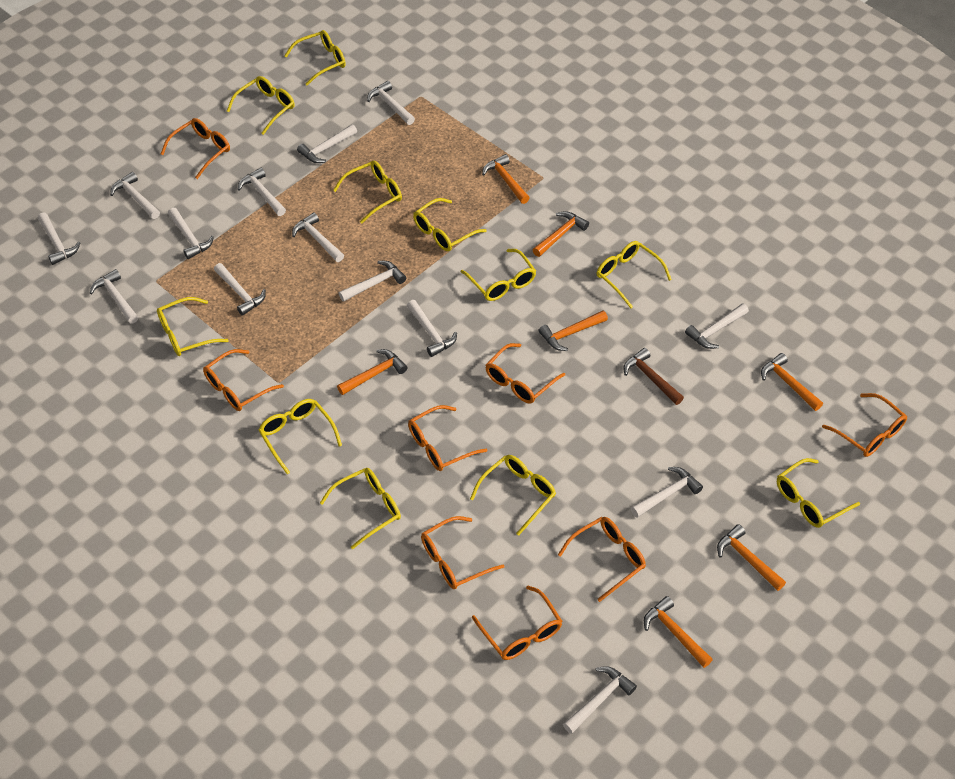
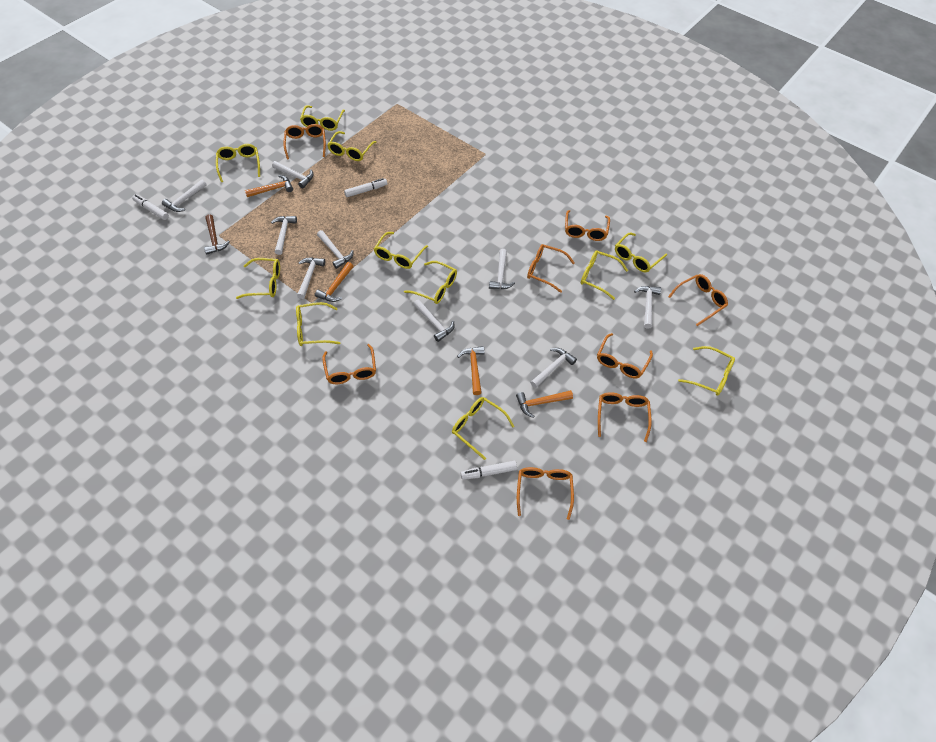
orange hammer: [337,349,408,395] [482,154,530,204] [533,211,589,257] [538,311,608,351] [644,596,713,668] [717,524,786,591] [761,353,823,411] = 7 -> [245,175,293,197] [315,262,353,302] [457,346,485,395] [516,390,573,418] = 4
white hammer: [38,213,80,265] [90,269,138,323] [110,172,160,219] [168,208,214,259] [214,263,266,316] [238,168,286,216] [292,212,344,262] [297,124,357,163] [339,261,406,302] [367,81,415,125] [407,300,457,357] [563,666,637,734] [631,467,703,518] [685,303,749,349] = 14 -> [162,180,206,212] [271,216,297,255] [272,161,314,188] [297,258,325,299] [317,230,354,269] [413,299,454,342] [489,249,515,289] [530,348,577,388] [634,286,661,329] = 9
white marker: none = 0 -> [132,194,169,220] [344,178,387,197] [460,461,517,480] = 3

